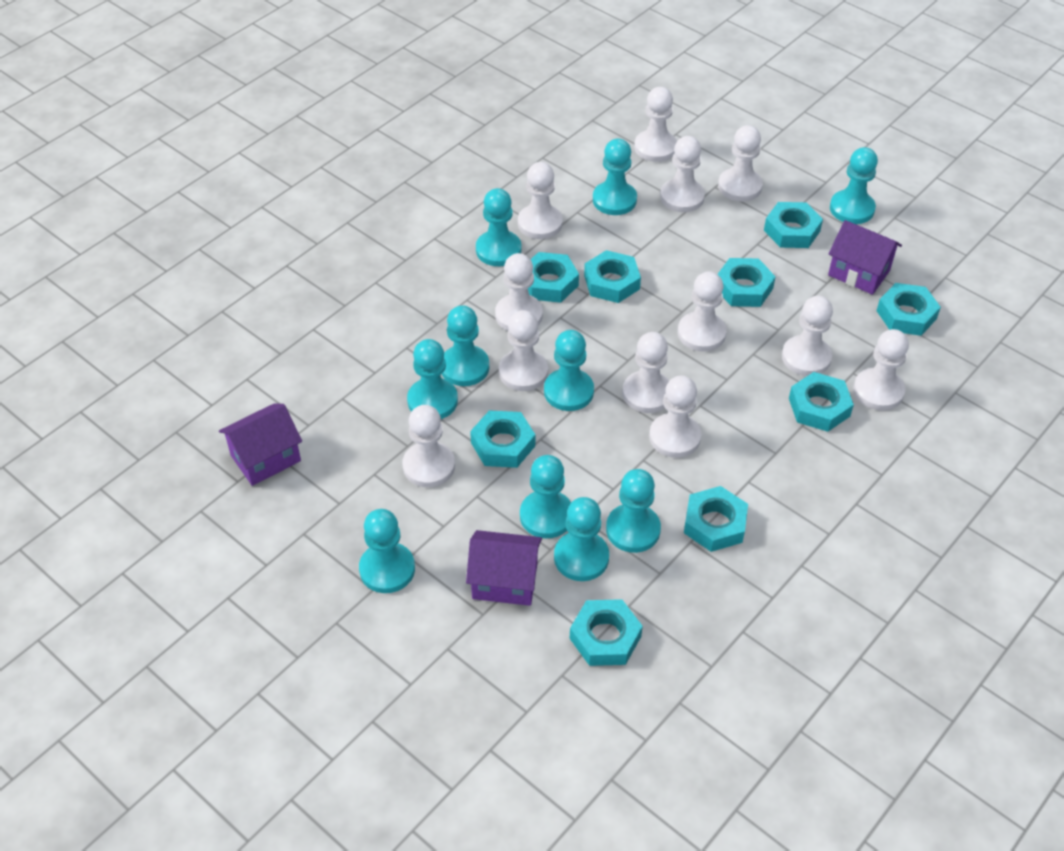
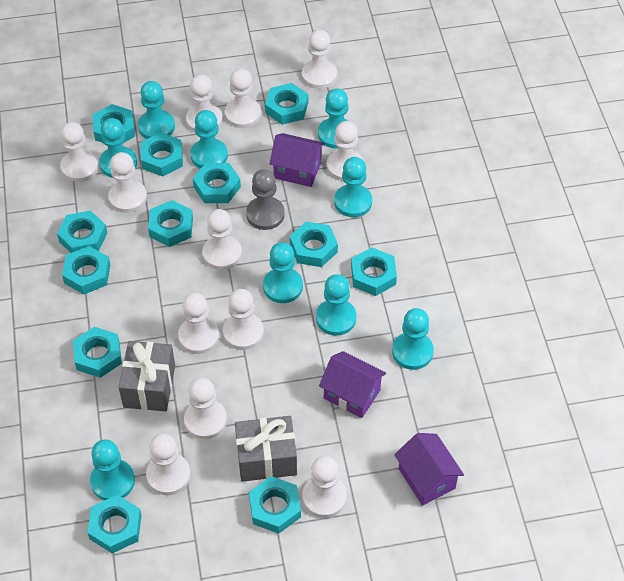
grey gift: none = 0 -> [118,341,175,411] [235,416,297,482] = 2
grey pawn: none = 0 -> [246,169,285,230] = 1
turquoise nut: [470,410,535,468] [528,252,579,303] [570,599,643,666] [584,250,641,303] [684,486,748,552] [718,258,775,307] [764,202,823,248] [789,372,854,432] [876,283,941,336] = 9 -> [57,210,107,253] [62,246,110,294] [73,327,122,378] [87,495,142,553] [93,104,135,143] [141,132,183,176] [148,200,193,247] [193,163,241,203] [249,476,301,533] [265,83,308,125] [290,222,338,267] [351,248,397,296] = 12
turquoise pawn: [359,509,415,593] [407,339,458,419] [442,305,489,386] [476,188,521,266] [520,455,571,538] [544,330,594,411] [554,497,609,581] [593,139,637,215] [606,469,661,553] [830,147,878,224] = 10 -> [90,439,135,500] [99,118,137,178] [138,81,175,139] [190,110,228,169] [263,242,303,303] [316,274,356,336] [318,89,348,148] [334,157,372,217] [392,308,434,370] = 9

